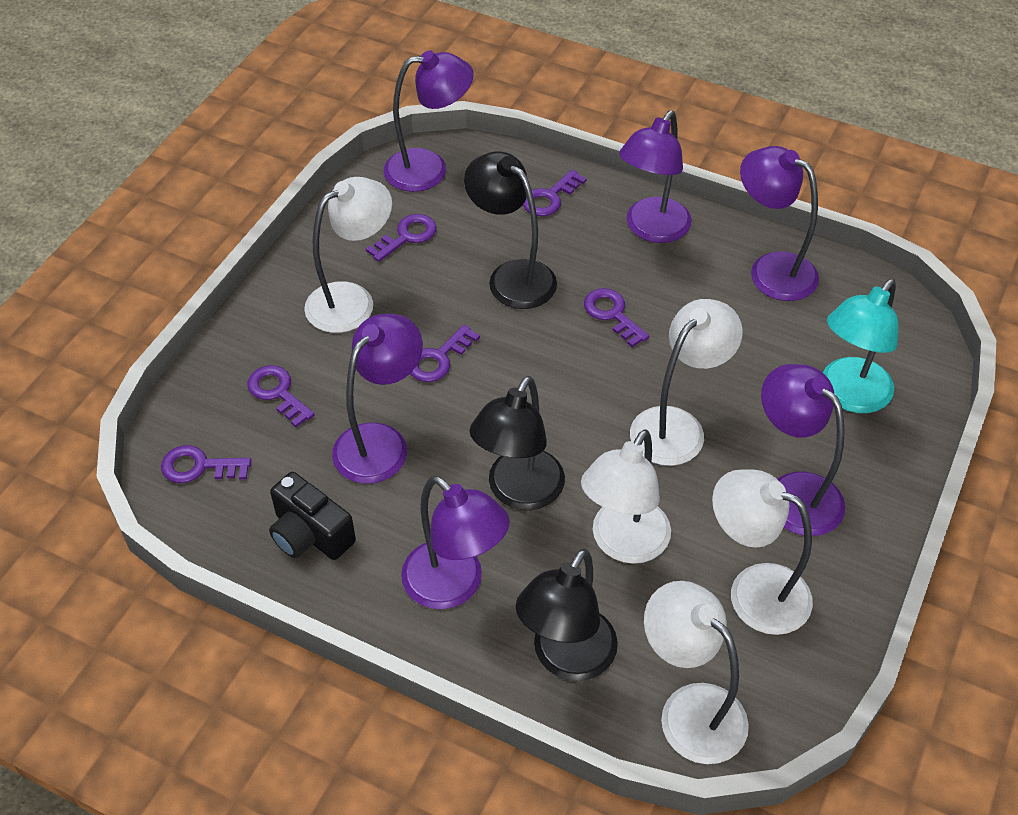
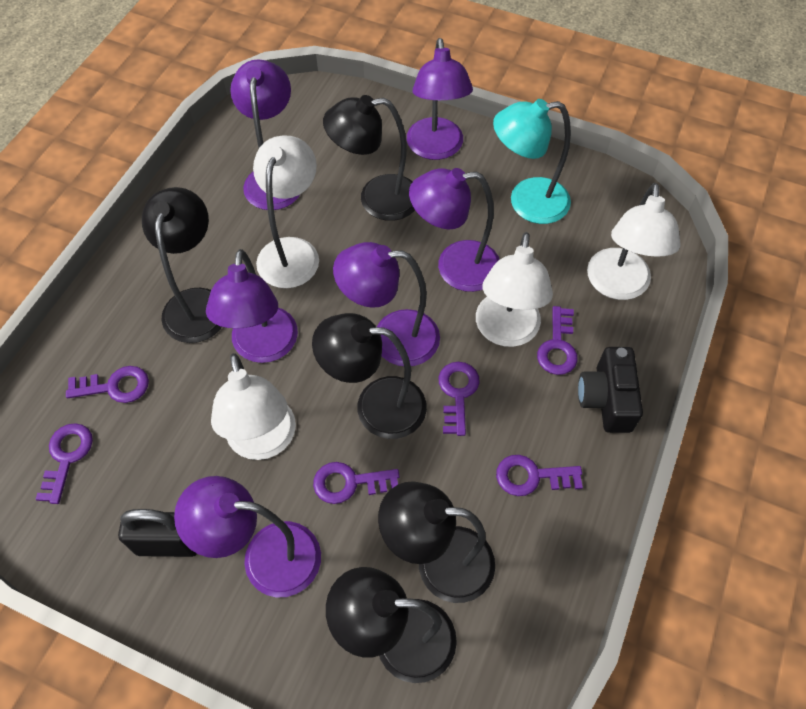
black lamp: [464,151,557,309] [470,376,565,510] [516,549,618,681] = 3 -> [142,187,222,343] [312,313,427,439] [323,95,415,221] [326,567,457,683] [378,481,495,603] = 5
black padlock: none = 0 -> [118,509,197,557] = 1
white lamp: [304,177,392,333] [581,429,671,564] [630,299,743,466] [644,581,749,764] [712,469,813,635] = 5 -> [211,353,296,460] [253,135,319,288] [476,232,553,347] [587,183,681,300] = 4

